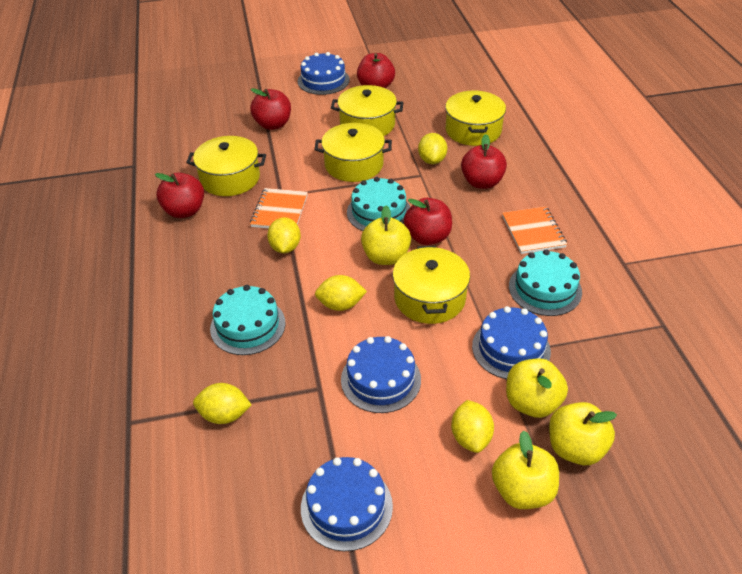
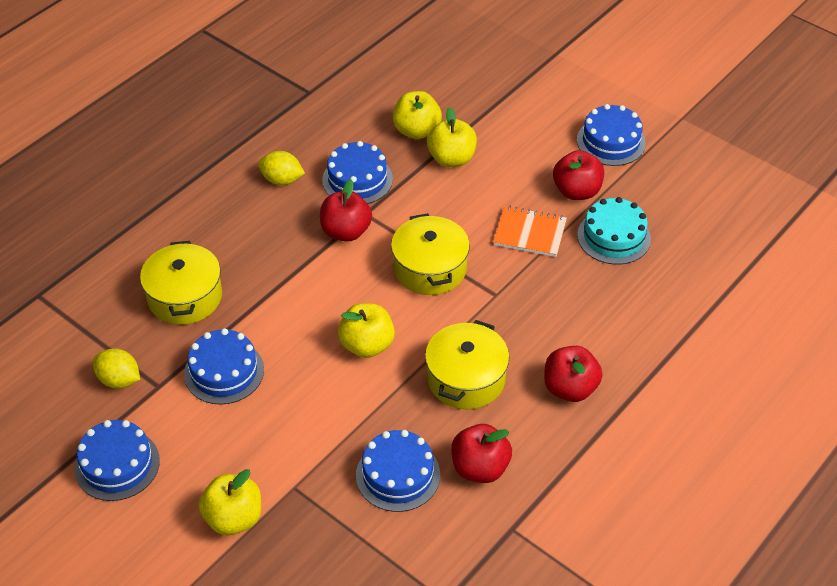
blue cake: [298,52,350,95] [301,457,393,551] [341,336,421,413] [472,306,551,379] = 4 -> [74,420,160,501] [184,328,264,405] [322,141,393,204] [356,430,440,512] [577,104,646,166] = 5
orange notebook: [250,188,308,229] [502,206,567,254] = 2 -> [493,206,567,257] = 1
red apple: [155,173,204,218] [250,88,291,130] [357,53,395,88] [404,198,452,245] [461,134,507,189] = 5 -> [320,179,372,242] [451,424,512,483] [544,346,603,402] [553,150,604,200] = 4
turquoise cake: [210,285,286,355] [347,177,410,231] [509,249,582,316] = 3 -> [577,197,651,265] = 1
yellow lemon: [193,383,252,424] [267,217,301,253] [315,275,367,311] [418,133,447,164] [451,400,494,453] = 5 -> [93,348,140,388] [258,151,305,185] = 2
yellow pot: [186,136,266,196] [314,123,392,182] [331,85,403,136] [393,246,470,324] [445,90,506,146] = 5 -> [140,241,222,325] [391,213,470,295] [425,320,509,409] = 3

